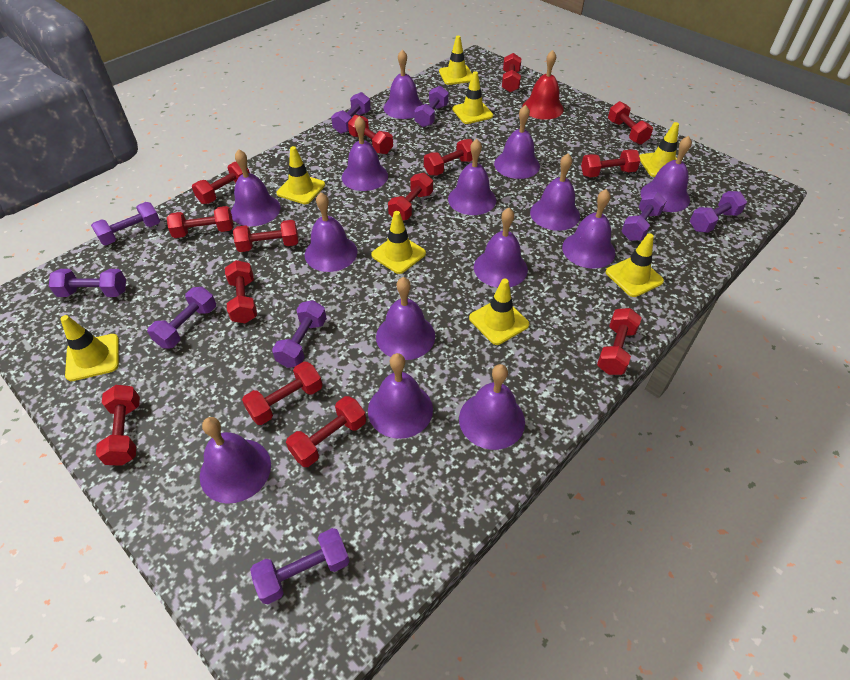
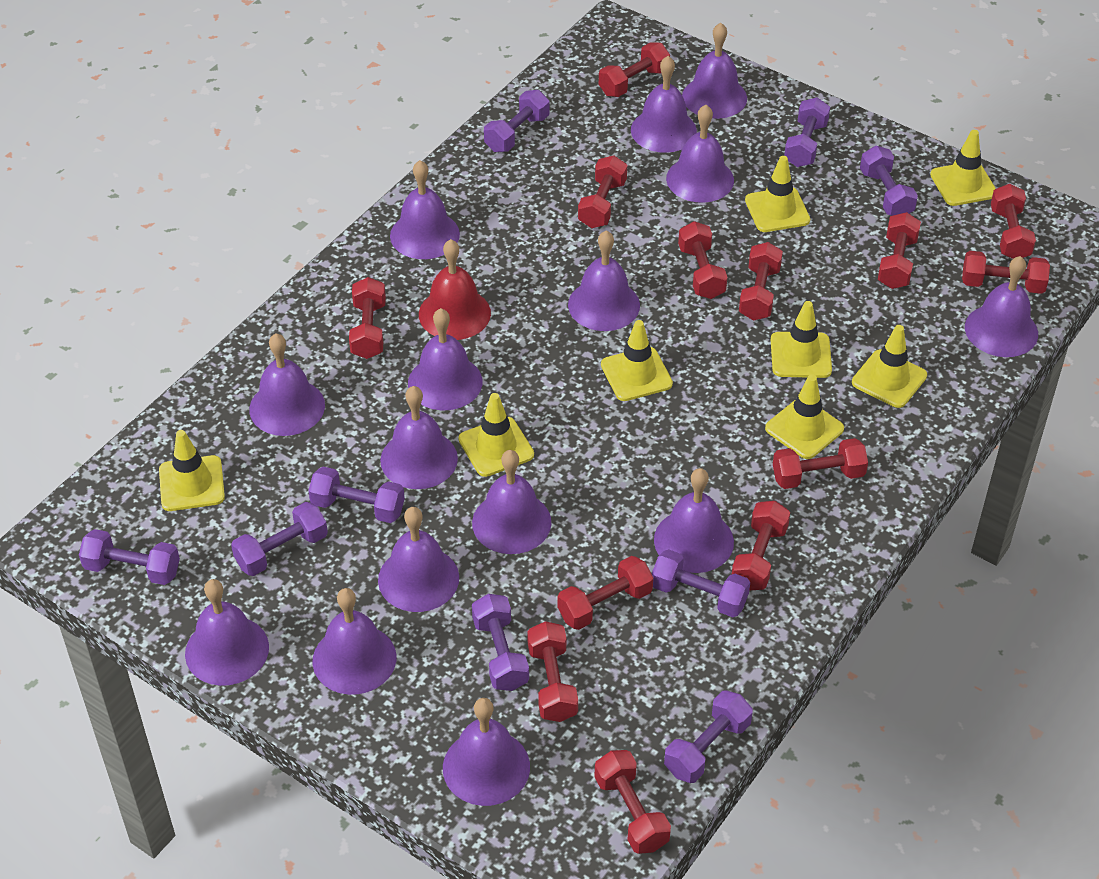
purple bell: [200,417,271,504] [231,149,281,226] [305,193,357,272] [342,116,388,191] [368,353,433,439] [376,277,435,360] [384,50,423,119] [448,139,496,215] [459,364,525,450] [474,208,528,288] [494,105,540,179] [530,153,580,231] [562,189,615,269] [640,136,692,212] = 14 -> [185,579,269,686] [249,333,325,436] [312,588,396,695] [378,507,459,612] [380,386,458,489] [390,160,460,259] [408,308,482,410] [443,698,530,806] [472,450,551,554] [568,230,640,331] [631,56,697,153] [654,468,734,573] [666,105,734,203] [682,23,747,119] [965,256,1038,357] = 15
red dumbbell: [96,385,140,466] [167,206,234,238] [192,162,250,204] [225,260,257,323] [233,220,299,252] [242,361,323,425] [286,396,366,467] [348,115,393,154] [388,173,433,221] [424,139,473,176] [502,53,521,92] [581,149,640,177] [597,308,642,375] [608,101,653,145] = 14 -> [349,277,386,359] [527,621,578,722] [557,556,653,630] [578,155,627,228] [594,750,671,854] [599,42,670,97] [678,221,727,299] [732,501,790,591] [739,242,783,321] [773,438,868,489] [878,212,921,289] [962,251,1050,294] [991,184,1036,259] = 13

